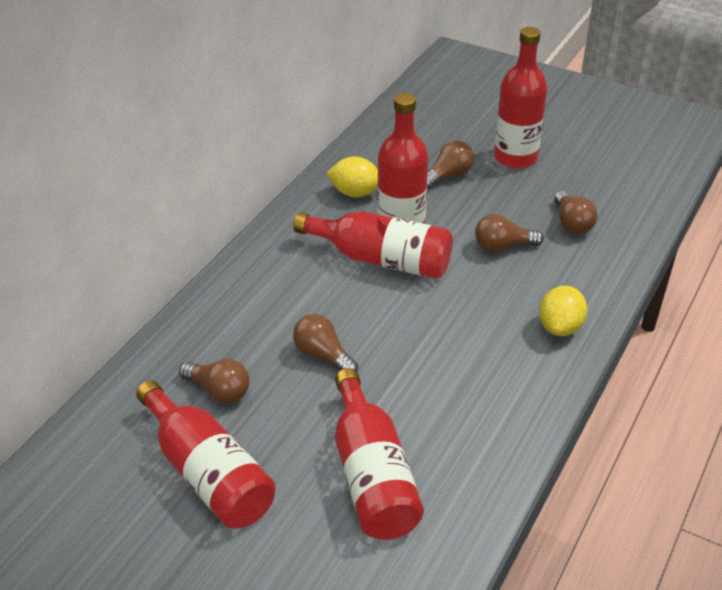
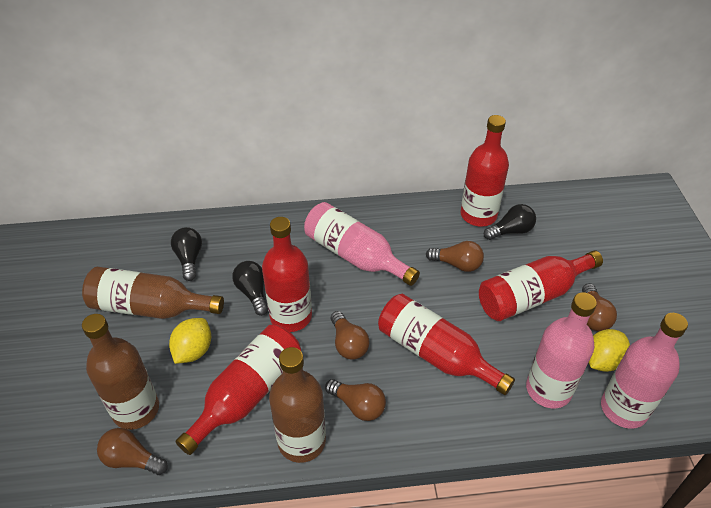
black light bulb: none = 0 -> [171,227,202,281] [232,261,268,316] [484,204,536,240] = 3
brown bottle: none = 0 -> [82,267,224,319] [82,314,159,430] [269,347,326,463] = 3
pink bottle: none = 0 -> [304,202,420,286] [526,292,597,409] [601,313,688,429] = 3

